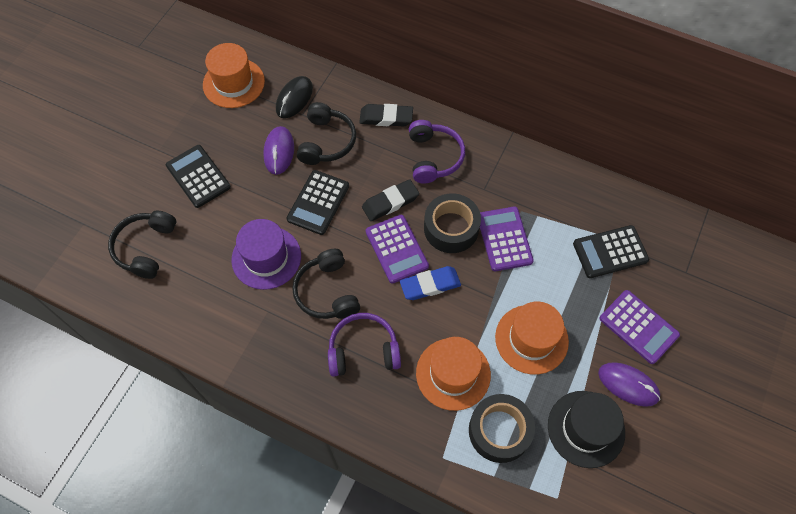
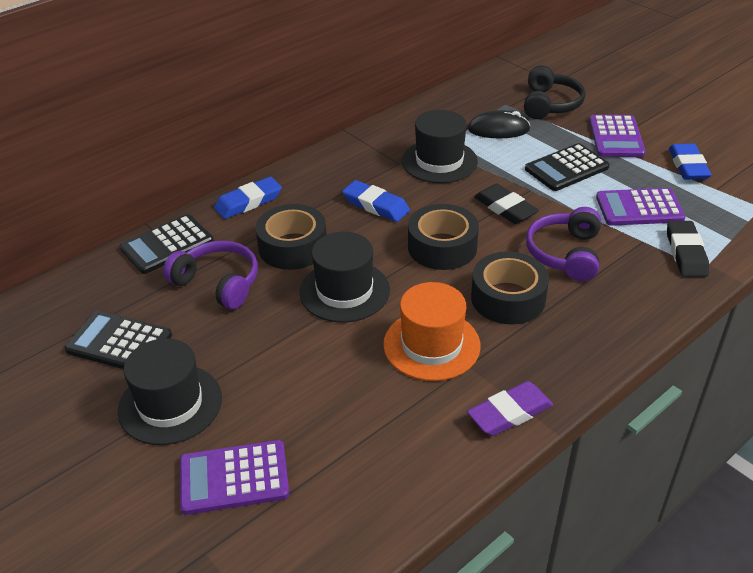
black hat: [548,391,625,468] = 1 -> [118,338,222,445] [299,232,390,322] [402,110,478,183] = 3
black headphones: [108,211,176,279] [292,249,360,319] [297,102,356,165] = 3 -> [524,65,585,119] = 1
black tape: [424,193,481,253] [469,394,535,463] = 2 -> [256,204,327,270] [408,204,479,270] [471,252,549,325] = 3
blue eraser: [400,266,461,300] = 1 -> [214,177,282,219] [342,180,410,222] [669,144,711,180] = 3
orange hat: [203,43,265,108] [416,337,491,411] [495,302,569,375] = 3 -> [383,282,481,381] = 1
purple eraser: none = 0 -> [467,381,553,436] = 1
purple hat: [231,219,301,290] = 1 -> none = 0
purple mouse: [263,126,294,175] [598,362,660,407] = 2 -> none = 0

